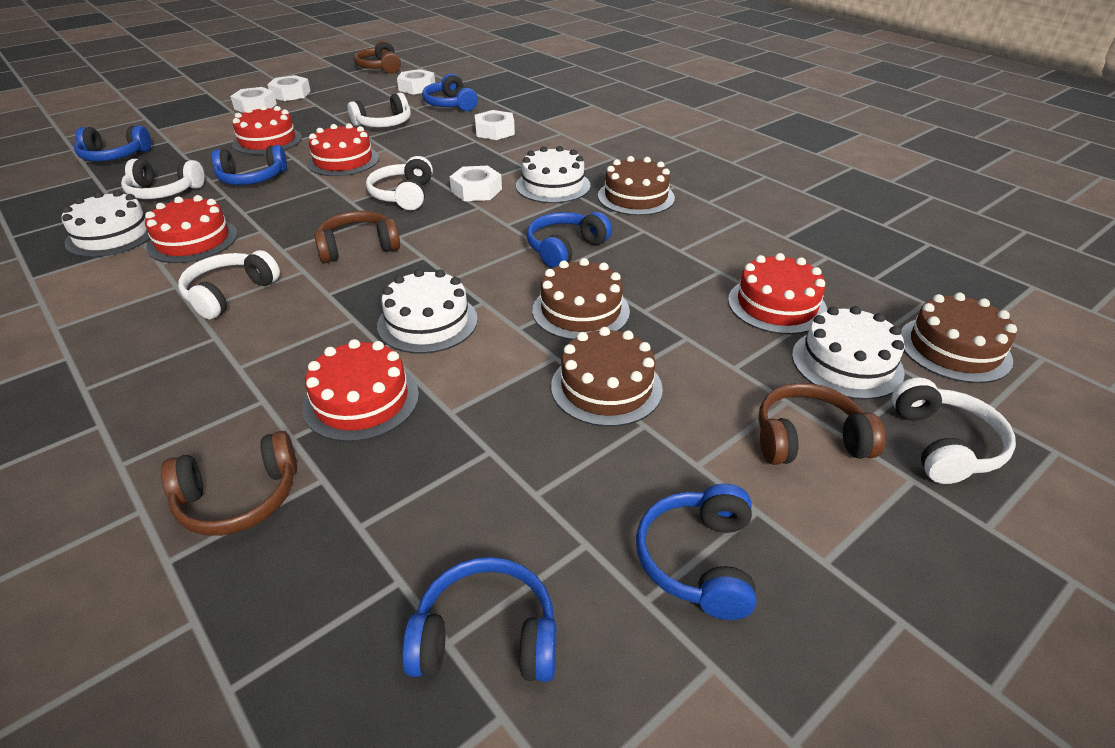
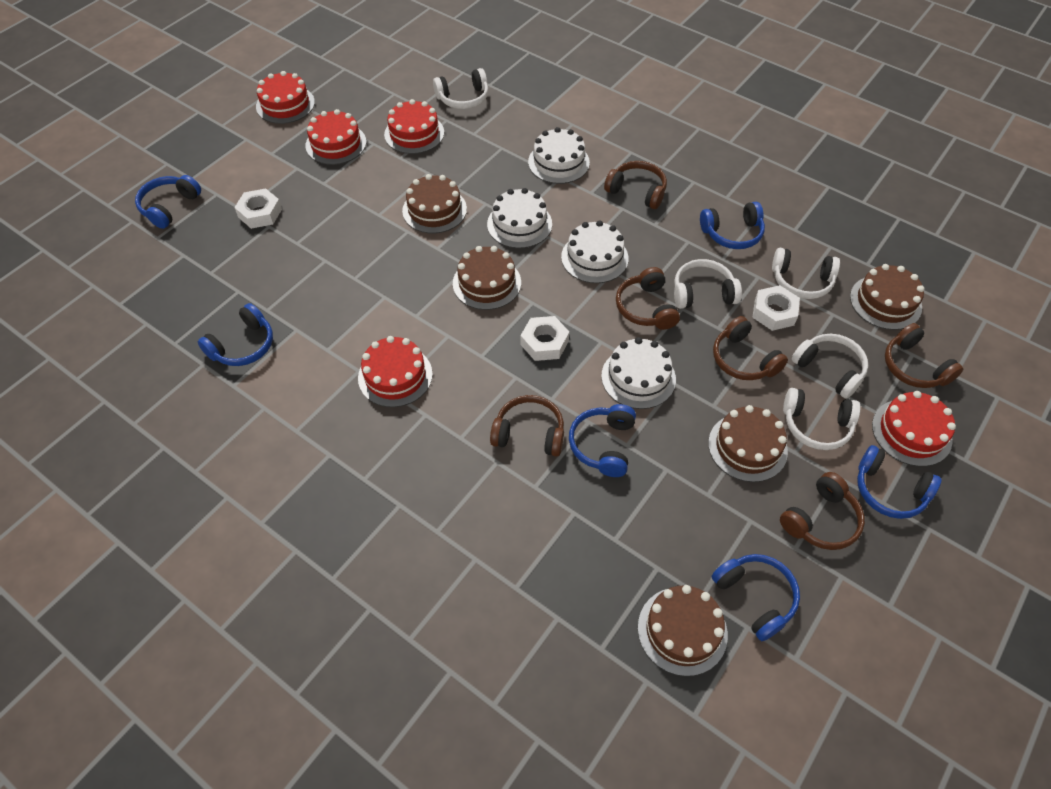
brown cake: [532,258,630,340] [551,327,663,427] [598,156,675,216] [901,292,1017,383] = 4 -> [402,174,467,233] [453,246,521,310] [638,585,728,676] [708,405,788,482] [850,264,925,330] = 5
brown headphones: [161,431,297,536] [314,211,400,263] [354,40,401,74] [758,383,886,465] = 4 -> [490,395,564,457] [604,161,667,209] [616,267,680,330] [713,316,788,380] [780,472,865,550] [885,323,963,388] = 6
white nut: [230,87,277,113] [268,75,310,101] [397,69,435,94] [450,166,502,201] [475,110,515,140] = 5 -> [234,188,282,229] [520,316,569,361] [752,285,800,331] = 3

